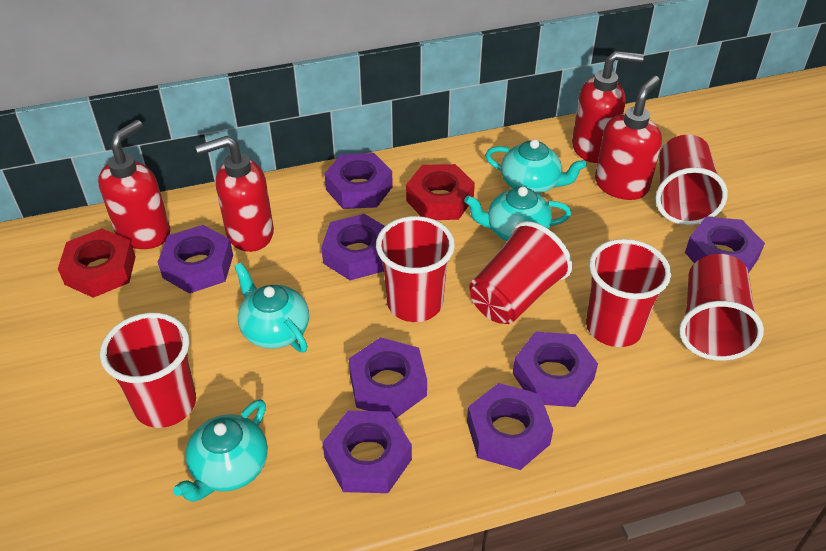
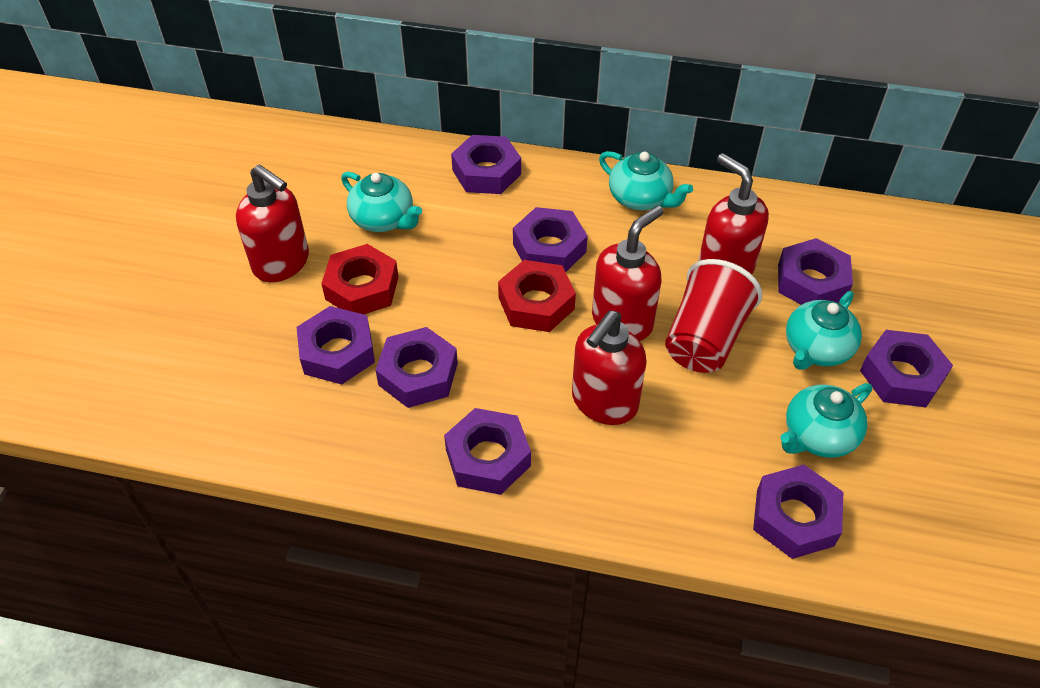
red cup: [100,313,196,428] [376,216,455,322] [469,221,573,324] [586,239,671,347] [655,135,728,225] [679,254,764,361] = 6 -> [665,259,762,373] = 1

